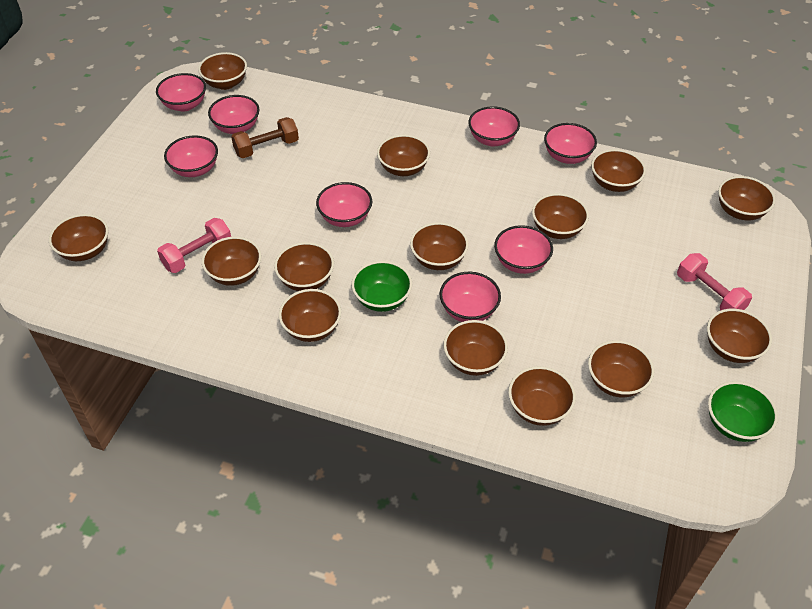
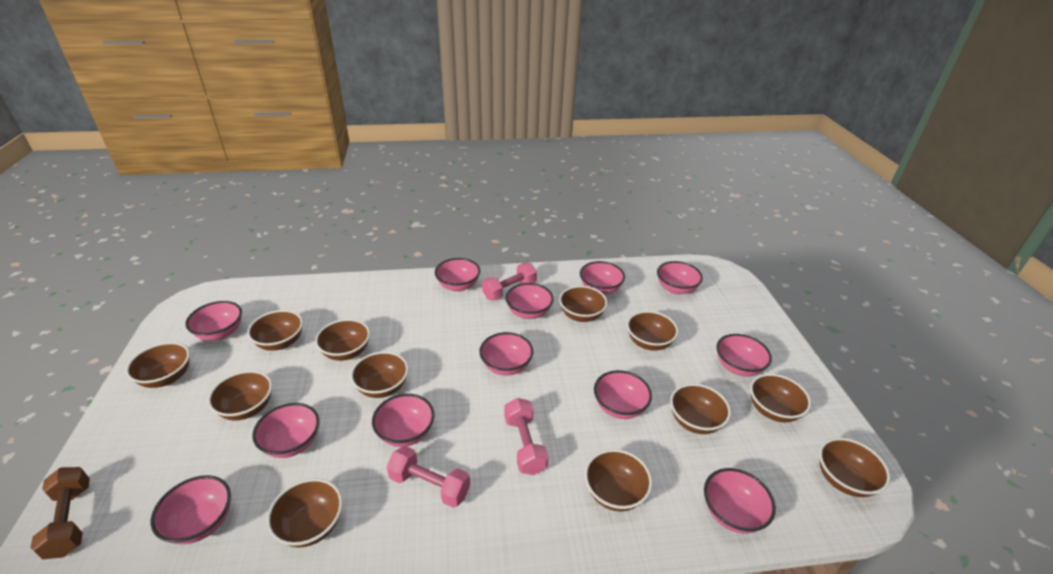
brown bowl: [49,214,109,261] [198,52,247,90] [202,237,262,286] [274,242,334,291] [279,289,341,342] [377,135,430,176] [410,222,469,270] [443,320,508,376] [508,366,576,426] [532,193,589,239] [588,340,654,398] [591,149,646,192] [707,309,772,363] [718,176,776,220] = 14 -> [126,342,190,388] [208,370,272,420] [247,310,303,351] [267,478,343,548] [315,319,370,361] [350,351,408,398] [559,286,608,322] [585,449,652,511] [627,311,678,350] [670,384,731,434] [750,374,811,422] [819,438,890,497] = 12
green bowl: [352,261,412,312] [708,381,778,442] = 2 -> none = 0
pink bowl: [156,73,206,112] [164,135,218,177] [208,95,260,134] [316,182,372,227] [440,272,501,322] [468,106,520,146] [494,225,553,274] [544,123,597,164] = 8 -> [151,475,231,544] [185,301,242,341] [252,403,319,458] [372,394,434,447] [435,258,480,292] [479,332,533,376] [506,283,554,319] [580,261,625,295] [594,370,652,419] [657,261,703,295] [704,468,776,533] [717,334,772,377] = 12
pink dumbbell: [157,218,231,273] [677,253,752,311] = 2 -> [386,446,470,508] [482,263,537,301] [504,398,548,475] = 3

